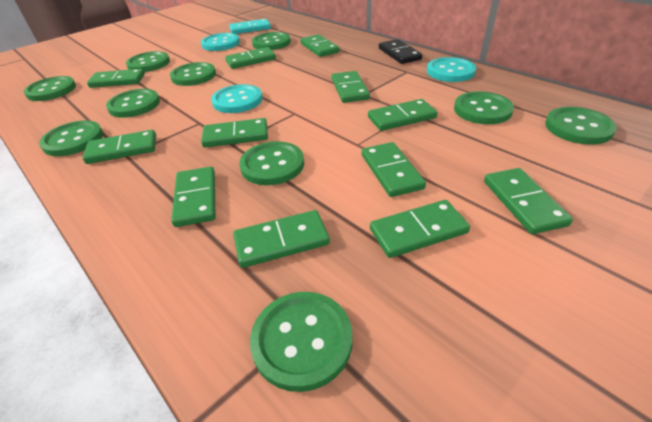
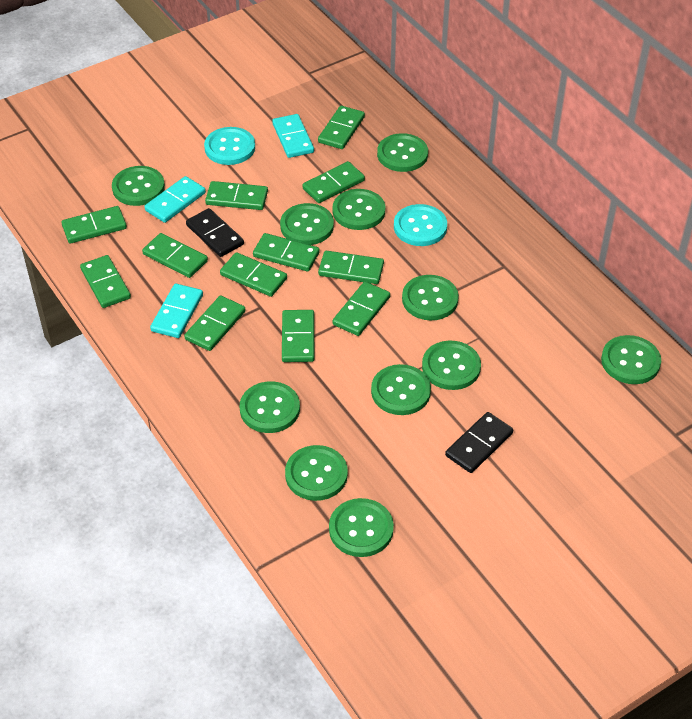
black domino: [379,39,422,64] = 1 -> [186,208,244,257] [445,412,513,473] = 2
green button: [24,76,76,101] [39,120,103,156] [106,89,160,118] [126,51,170,72] [170,62,216,86] [239,141,304,185] [250,292,352,392] [252,32,291,50] [454,91,514,124] [545,107,617,145] = 10 -> [112,166,165,206] [240,381,300,433] [280,203,334,245] [285,445,348,501] [329,498,394,557] [332,189,385,230] [371,364,431,415] [377,133,428,172] [402,275,459,320] [422,341,481,390] [601,335,661,384] = 11
turquoise button: [201,33,240,51] [211,84,262,113] [427,57,476,82] = 3 -> [204,127,255,165] [394,204,447,246] = 2
turquoise domino: [229,19,271,34] = 1 -> [145,176,206,223] [150,284,203,338] [272,114,314,158] = 3

